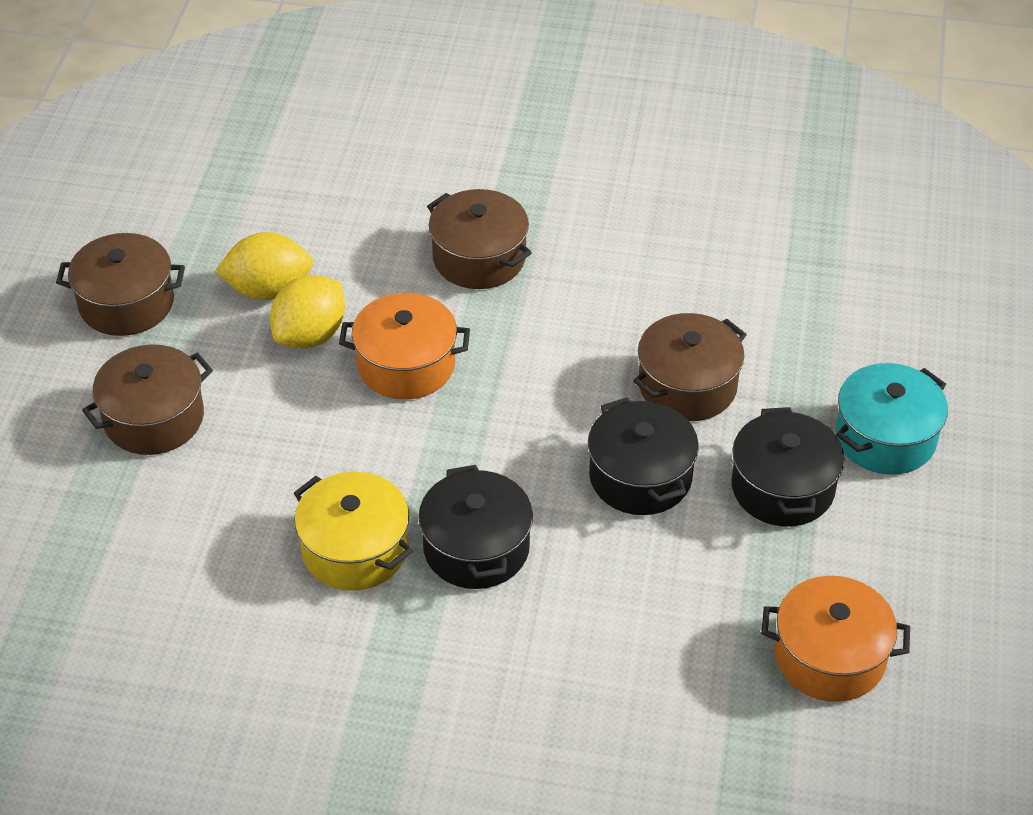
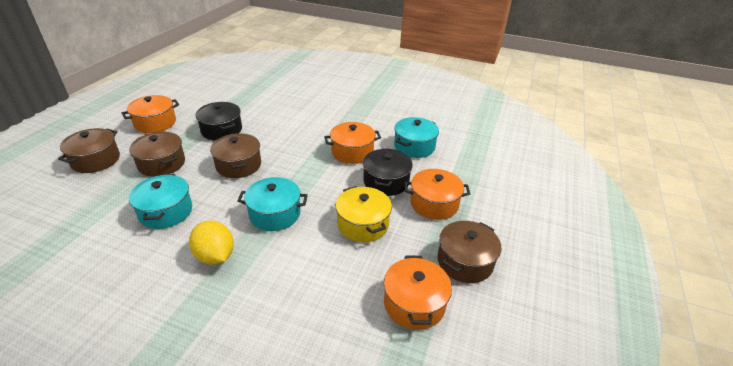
black pot: [418,465,533,589] [588,397,699,515] [731,407,844,526] = 3 -> [196,102,242,141] [363,148,413,196] = 2
orange pot: [339,293,470,400] [761,576,910,702] = 2 -> [122,95,179,133] [324,122,381,164] [384,255,452,330] [405,169,470,220] = 4
turquoise pot: [835,363,948,475] = 1 -> [129,174,192,229] [237,177,308,231] [394,117,439,158] = 3
yellow lemon: [215,232,313,300] [270,275,345,349] = 2 -> [189,221,234,265] = 1

